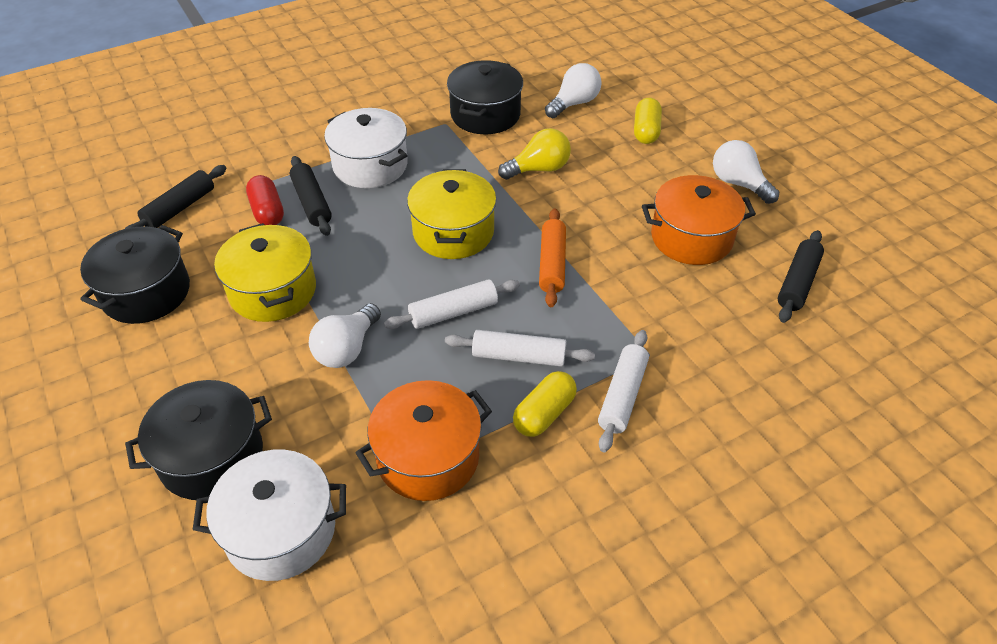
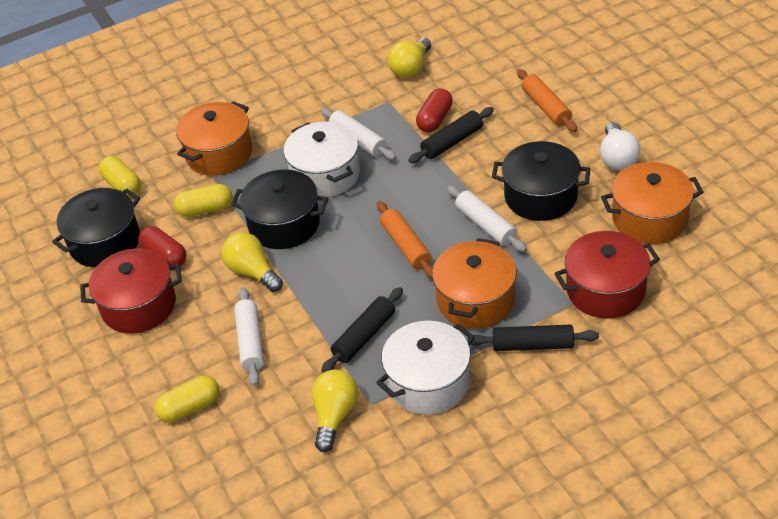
orange pot: [356,380,492,501] [642,175,756,265] = 2 -> [176,101,252,175] [432,238,517,329] [601,162,704,244] = 3
orange rolling pin: [539,208,566,307] = 1 -> [377,201,433,278] [517,69,577,132] = 2
red capsule: [246,175,284,225] = 1 -> [138,226,187,266] [416,88,453,132] = 2
red pot: none = 0 -> [80,248,182,334] [554,231,660,319] = 2
white light bulb: [309,303,381,368] [545,63,602,118] [713,140,779,204] = 3 -> [600,122,641,170] = 1
yellow capsule: [513,371,577,437] [634,98,662,144] = 2 -> [99,156,141,197] [155,375,219,422] [174,184,232,217] = 3
yellow light bulb: [498,128,571,180] = 1 -> [221,232,283,292] [312,370,359,452] [388,38,431,78] = 3
yellow pot: [214,223,316,322] [407,169,496,259] = 2 -> none = 0

